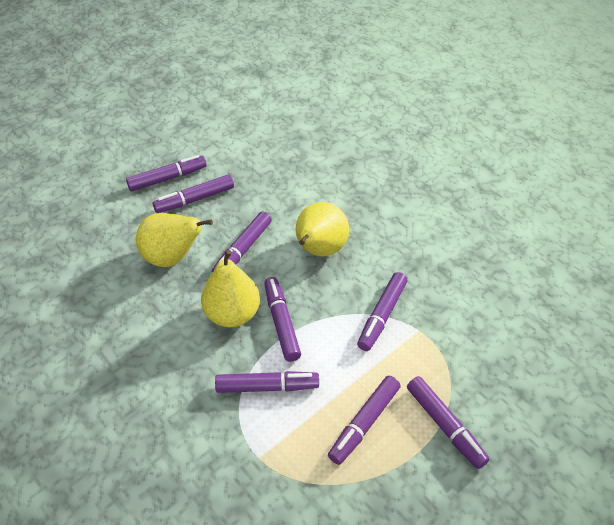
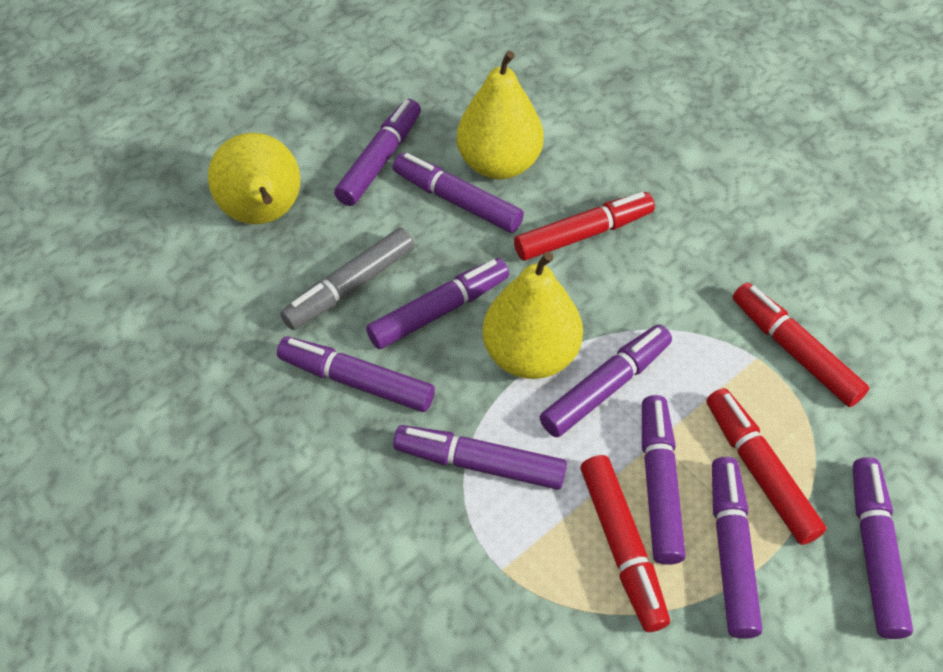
grey marker: none = 0 -> [280,228,414,330] = 1
purple marker: [126,155,207,191] [153,175,234,213] [212,212,272,273] [215,371,319,393] [264,277,301,362] [328,376,401,465] [357,272,407,351] [407,376,489,469] = 8 -> [277,337,435,412] [334,99,421,206] [366,258,509,349] [393,153,524,233] [393,425,567,490] [540,325,672,437] [642,395,686,565] [712,457,762,639] [853,457,913,639] = 9
red marker: none = 0 -> [514,192,655,261] [581,455,670,632] [707,388,827,545] [733,283,869,407] = 4

